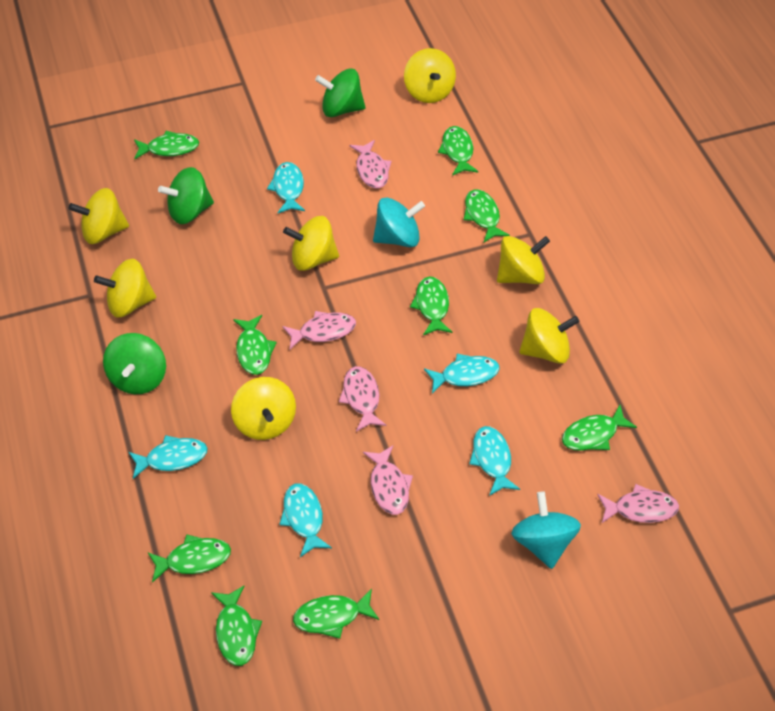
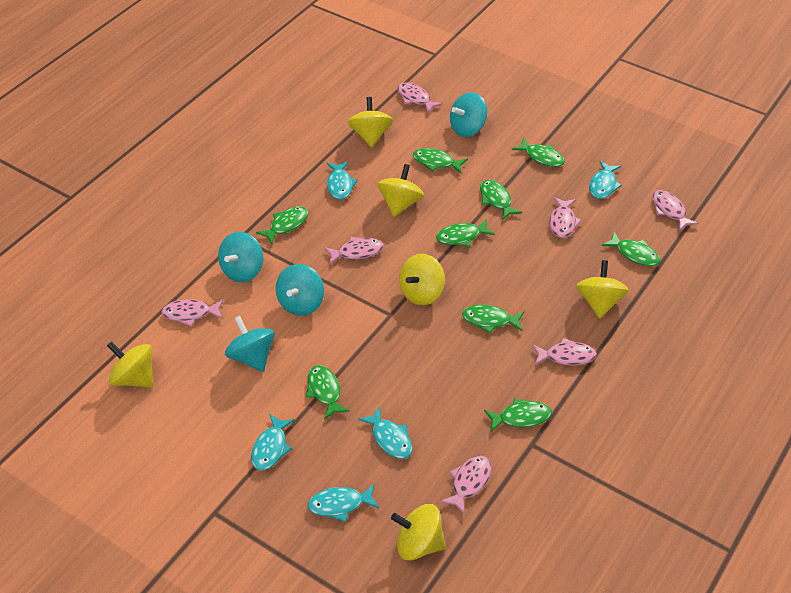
green spinning top: [103,333,166,394] [158,167,214,224] [315,68,365,117] = 3 -> none = 0
pink fish: [282,311,356,349] [339,366,386,432] [349,140,392,188] [363,445,413,515] [597,484,679,523] = 5 -> [161,299,223,326] [324,237,384,264] [397,82,443,113] [440,455,492,515] [532,338,597,366] [549,197,582,238] [652,190,699,231] = 7
turquoise spinning top: [373,197,425,247] [511,491,581,569] = 2 -> [218,232,263,282] [225,316,275,372] [276,264,324,316] [450,92,487,137] = 4
yellow spinning top: [68,188,129,244] [94,259,156,318] [231,377,296,440] [283,216,339,271] [404,48,456,103] [497,236,550,284] [519,308,579,364] = 7 -> [107,341,154,388] [348,97,393,148] [378,164,424,217] [391,504,446,561] [399,254,445,305] [576,260,629,319] = 6

